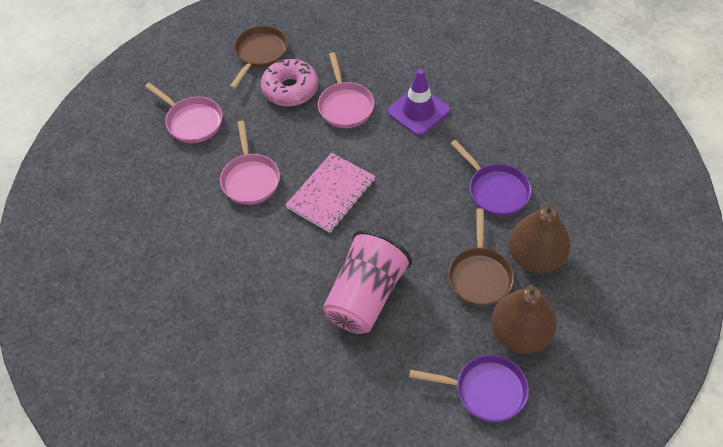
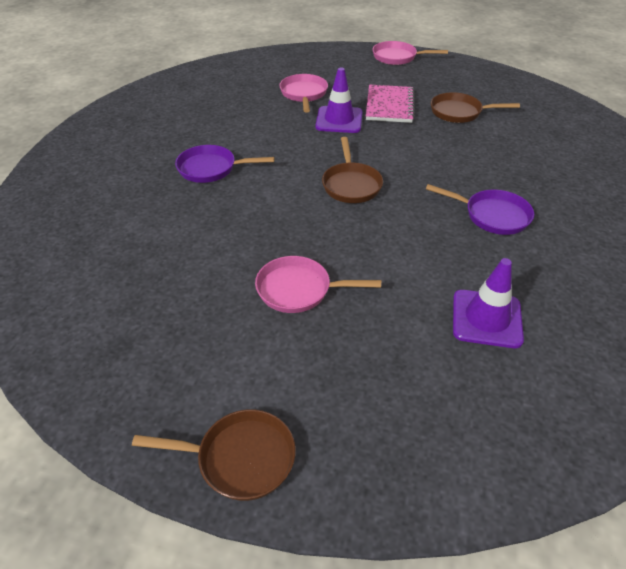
brown pan: [230,26,288,89] [448,208,514,306] = 2 -> [132,409,296,501] [322,137,383,203] [431,92,520,123] = 3
brown pear: [491,285,557,354] [509,203,571,273] = 2 -> none = 0
pink cup: [323,230,412,334] = 1 -> none = 0
pink donut: [261,59,318,107] = 1 -> none = 0
purple traffic cone: [387,69,451,136] = 1 -> [315,68,362,133] [453,258,524,348] = 2

